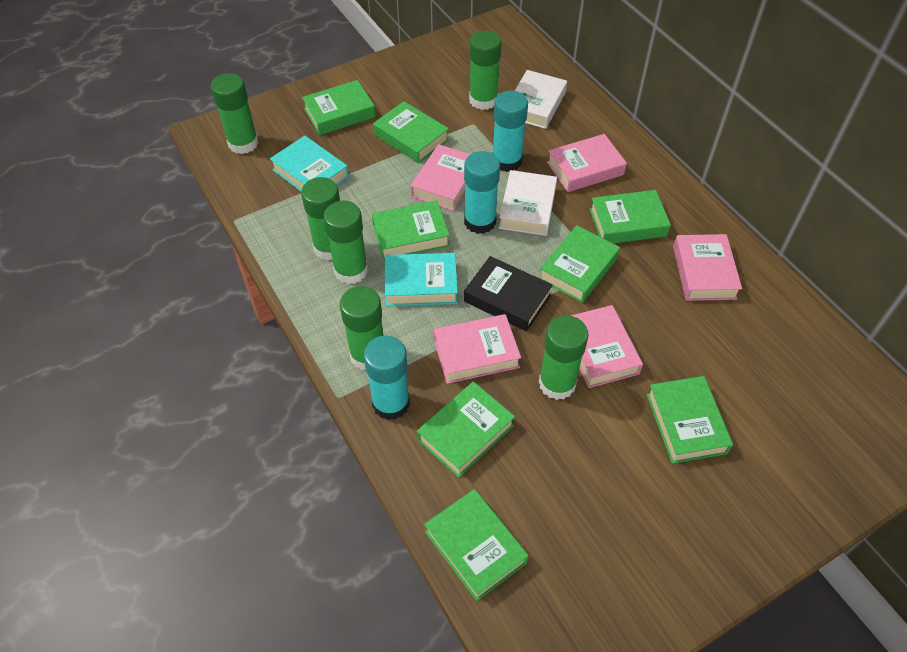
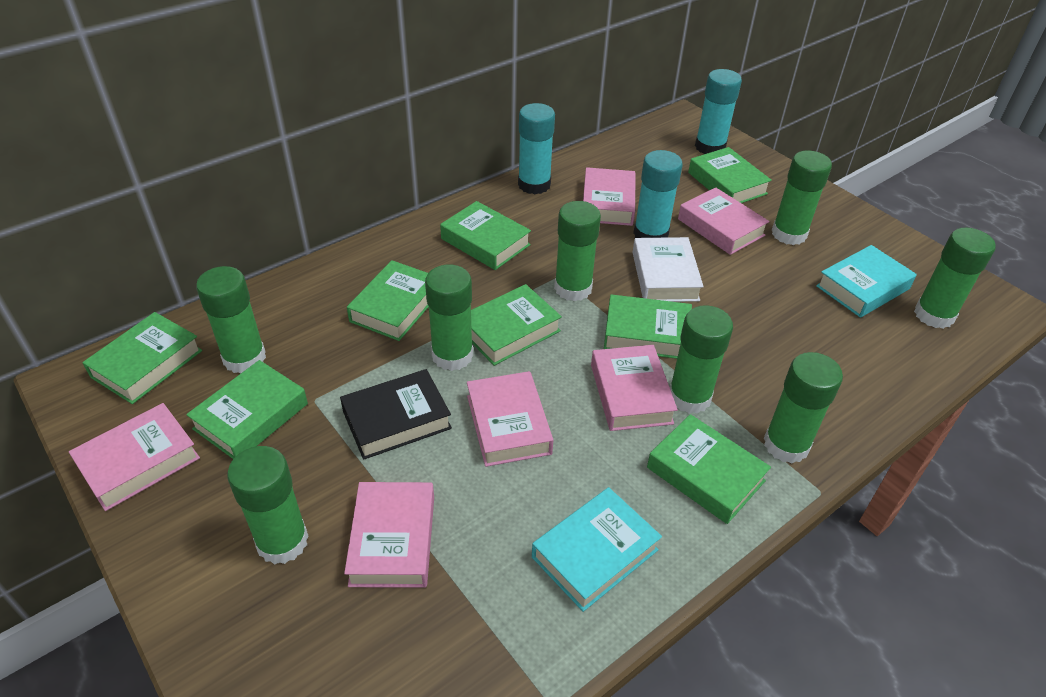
green glue stick: [211,73,258,154] [301,177,340,261] [323,200,368,284] [340,286,383,370] [469,31,501,110] [539,315,589,400] = 6 -> [196,266,266,373] [227,446,309,565] [425,265,473,371] [554,201,601,301] [670,305,733,414] [764,352,843,463] [772,151,832,245] [914,228,996,329] = 8
pink book: [411,144,470,211] [434,314,521,384] [547,134,627,192] [571,305,643,388] [673,234,742,301] = 5 -> [69,403,200,511] [344,482,434,588] [467,371,553,467] [583,167,635,226] [591,345,678,431] [678,187,769,255] = 6
white book: [499,170,557,236] [515,70,567,129] = 2 -> [632,237,704,302] = 1

